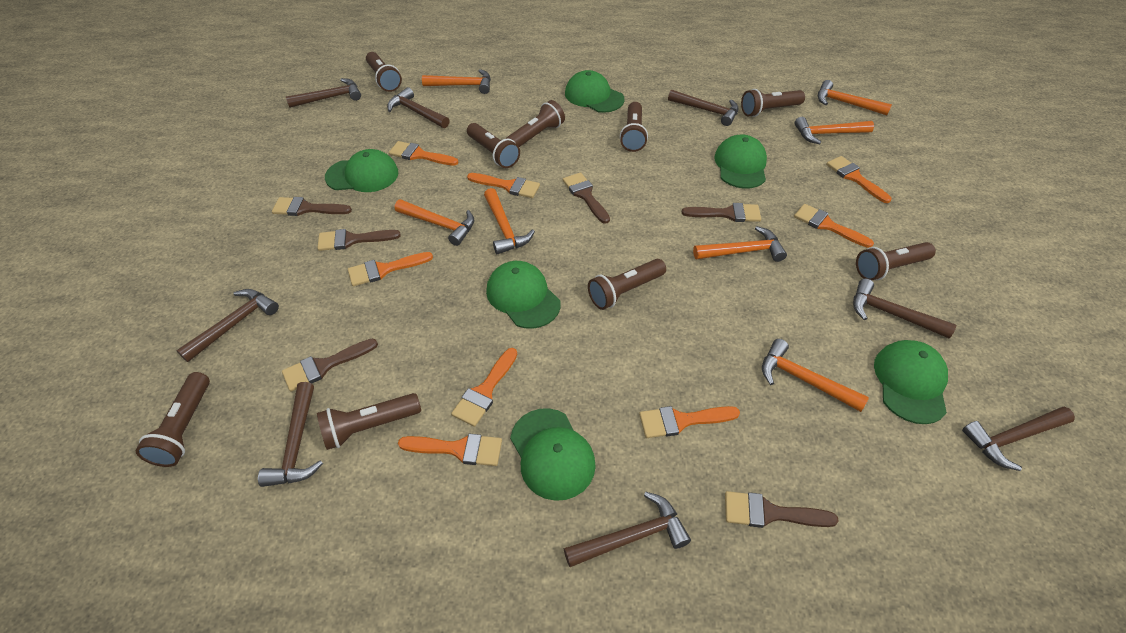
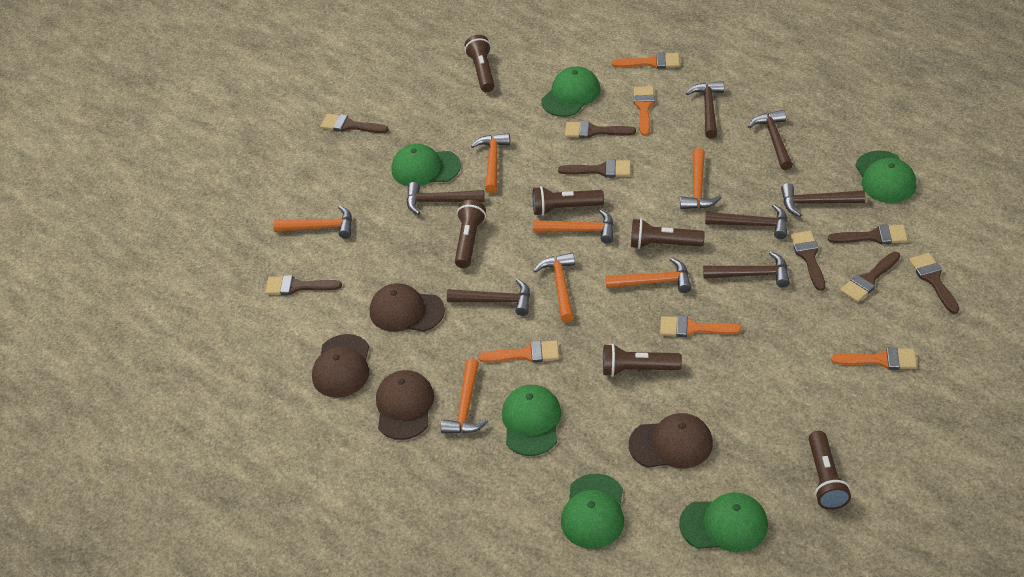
brown brush: [272,197,352,216] [282,338,378,391] [317,229,401,251] [563,172,610,224] [682,203,761,222] [725,491,839,528] = 6 -> [265,275,342,295] [320,114,389,133] [558,159,631,178] [565,121,636,138] [790,231,825,291] [828,224,908,244] [840,252,900,302] [909,253,959,314] = 8
brown cap: none = 0 -> [312,334,369,398] [370,283,445,332] [376,370,434,440] [629,413,713,468] = 4
brown flashlight: [136,372,210,467] [317,393,421,450] [366,52,402,92] [467,123,520,168] [506,100,565,147] [588,259,666,310] [620,102,648,152] [741,89,805,117] [856,242,936,280] = 9 -> [455,200,486,268] [465,35,495,92] [533,186,604,216] [603,344,682,377] [631,219,705,249] [809,431,851,510] = 6
brown hammer: [176,289,279,362] [258,382,323,487] [286,78,361,108] [387,87,450,128] [564,492,691,567] [668,90,739,126] [853,279,956,338] [962,407,1075,471] = 8 -> [407,182,485,215] [447,279,530,316] [686,81,724,139] [703,251,790,287] [705,204,787,239] [748,110,793,170] [781,183,865,217] = 7
orange brush: [348,252,433,286] [389,141,458,166] [398,434,502,466] [451,348,517,427] [467,173,540,198] [639,406,740,438] [794,204,874,248] [826,156,891,203] = 8 -> [478,340,559,363] [612,52,680,69] [634,86,655,136] [660,316,741,337] [831,347,917,370] = 5

